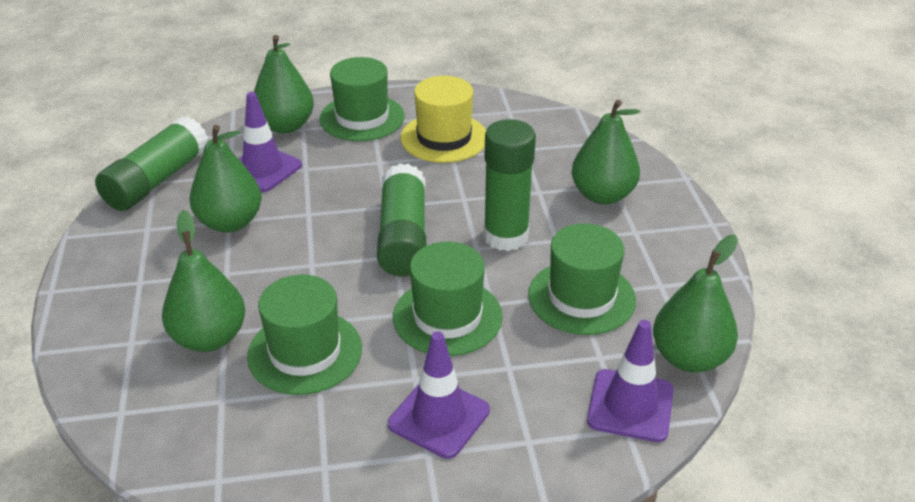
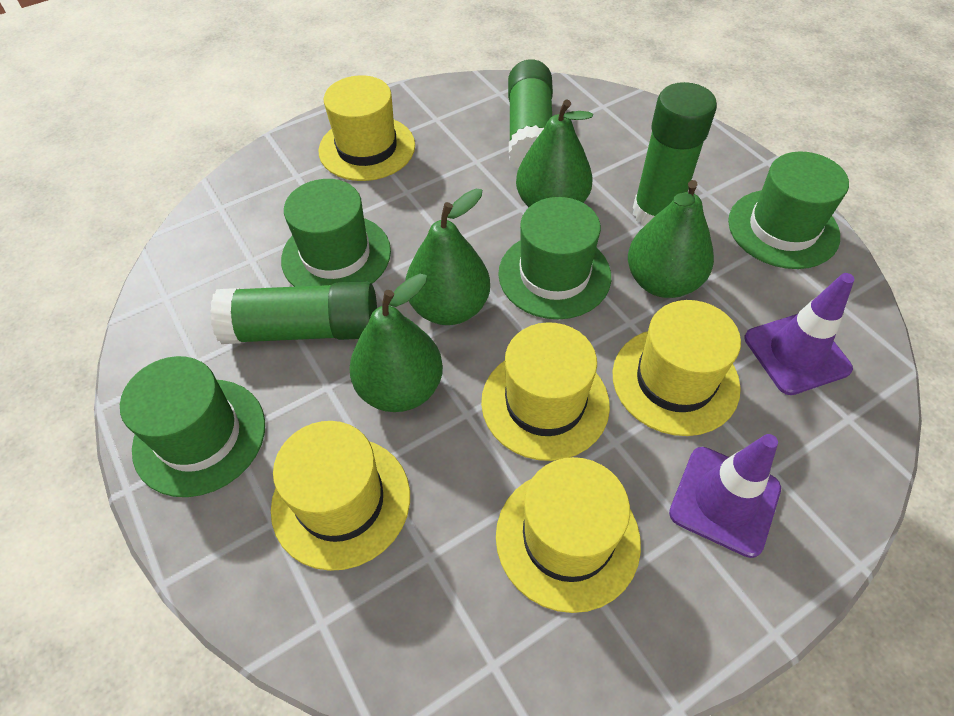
green pear: [162,210,245,352] [190,125,262,233] [254,35,314,134] [571,100,640,205] [653,235,738,373] = 5 -> [349,274,443,412] [405,189,490,325] [516,100,593,207] [628,180,714,298] = 4
purple traffic cone: [238,92,302,192] [388,331,490,459] [587,320,674,442] = 3 -> [669,434,781,558] [744,273,854,395] = 2
yellow hat: [400,76,486,163] = 1 -> [271,421,410,571] [319,75,415,181] [481,322,610,461] [496,457,641,613] [613,300,741,436] = 5

